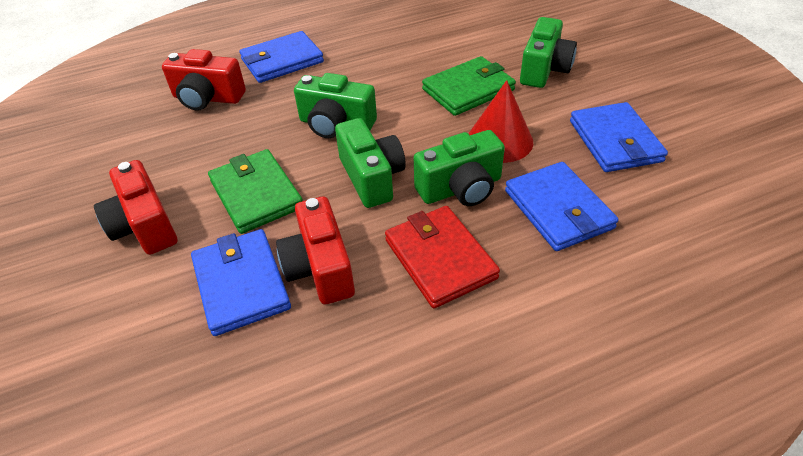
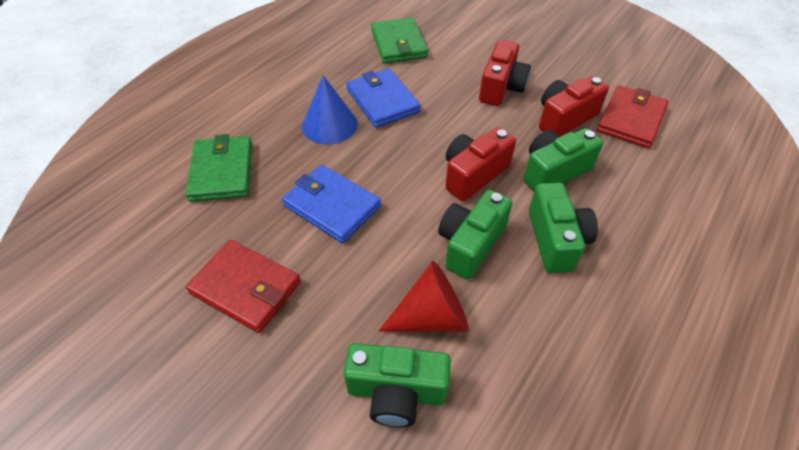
blue cone: none = 0 -> [302,76,358,144] = 1
blue wallet: [191,229,291,336] [239,31,324,83] [505,162,619,251] [570,102,668,172] = 4 -> [282,165,381,243] [346,69,421,128] = 2
red wallet: [385,206,500,308] = 1 -> [186,240,301,333] [597,85,668,148] = 2

